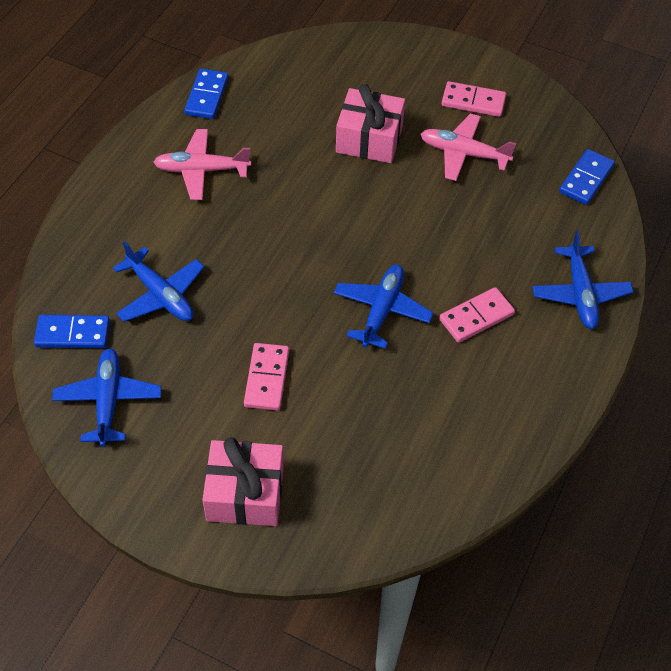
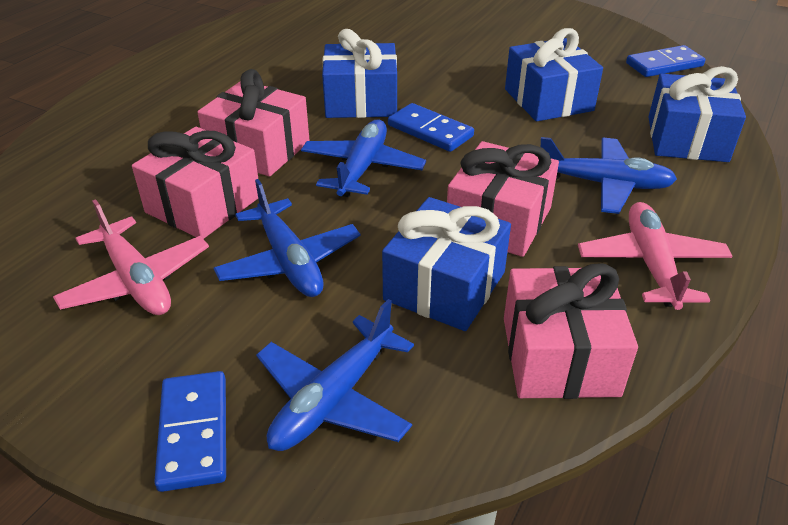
blue gift: none = 0 -> [322,29,397,118] [382,197,511,331] [505,28,603,122] [648,66,746,162] = 4
pink domino: [244,343,289,411] [439,287,515,343] [442,81,506,117] = 3 -> none = 0
pink gift: [202,438,284,526] [336,84,405,163] = 2 -> [132,127,258,239] [197,69,310,177] [447,141,559,257] [504,263,638,399] = 4

